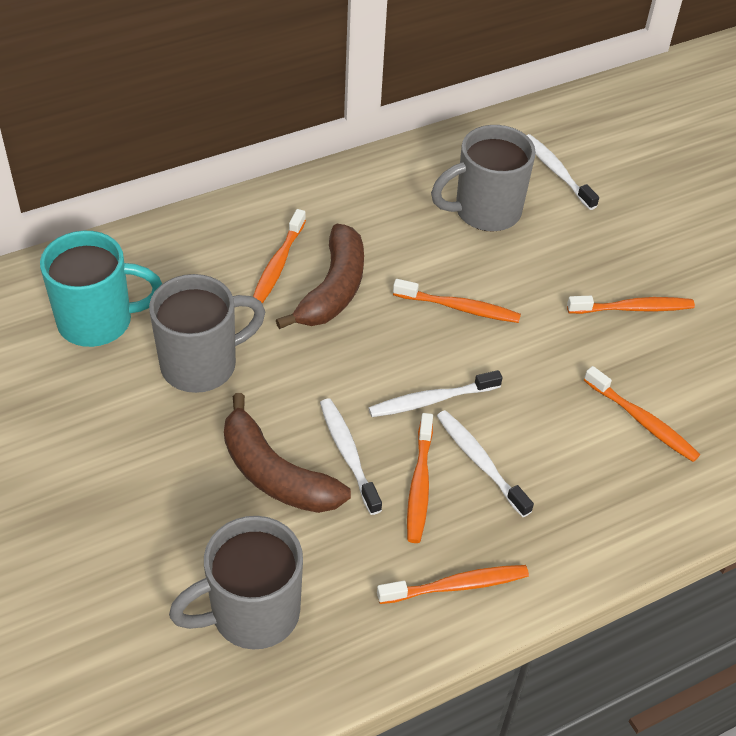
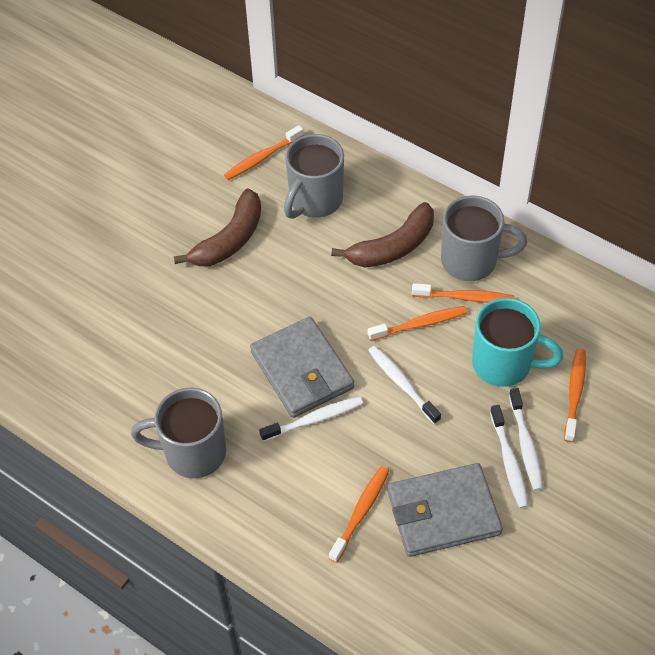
grey wallet: none = 0 -> [250,317,354,418] [387,463,503,557] = 2
orange toothbrush: [253,209,306,304] [377,565,529,604] [393,279,521,323] [407,413,433,543] [567,296,695,314] [584,366,700,462] = 6 -> [224,125,304,180] [329,466,389,563] [368,306,467,341] [412,283,514,303] [564,349,586,442] = 5

